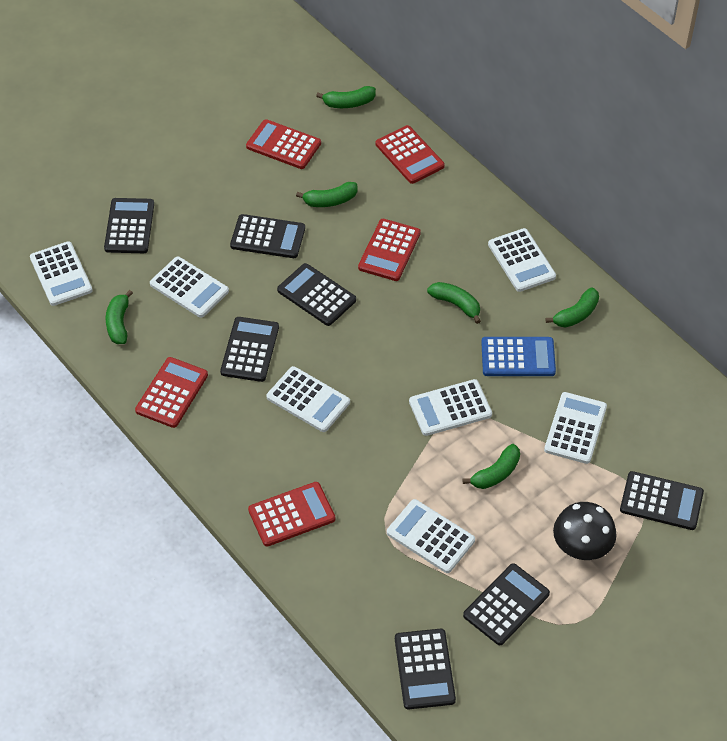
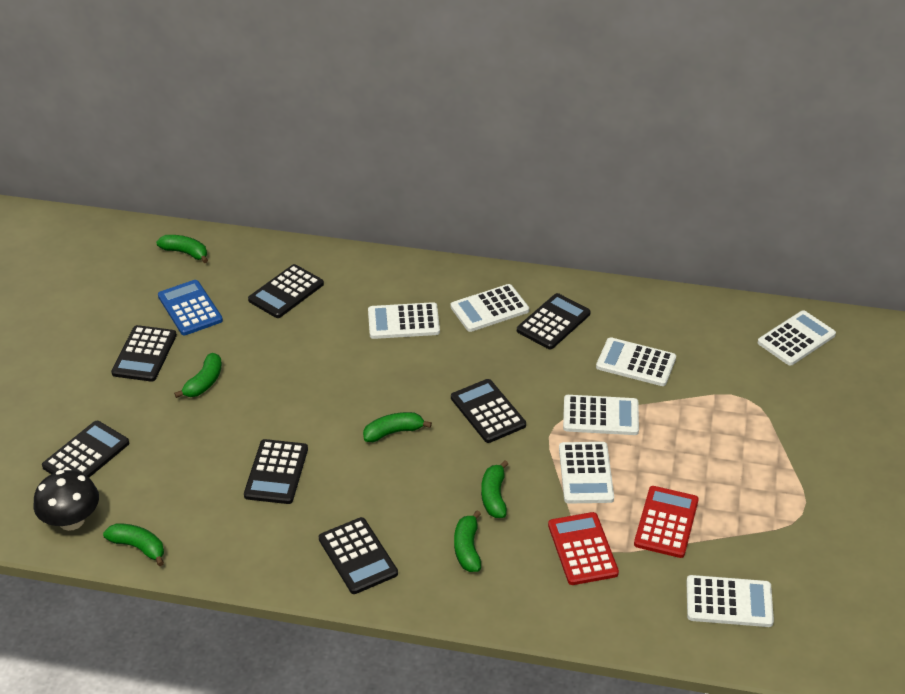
red calculator: [135,357,208,428] [246,119,321,169] [248,482,335,547] [358,219,421,281] [376,125,445,184] = 5 -> [548,512,619,585] [634,486,699,558] = 2

